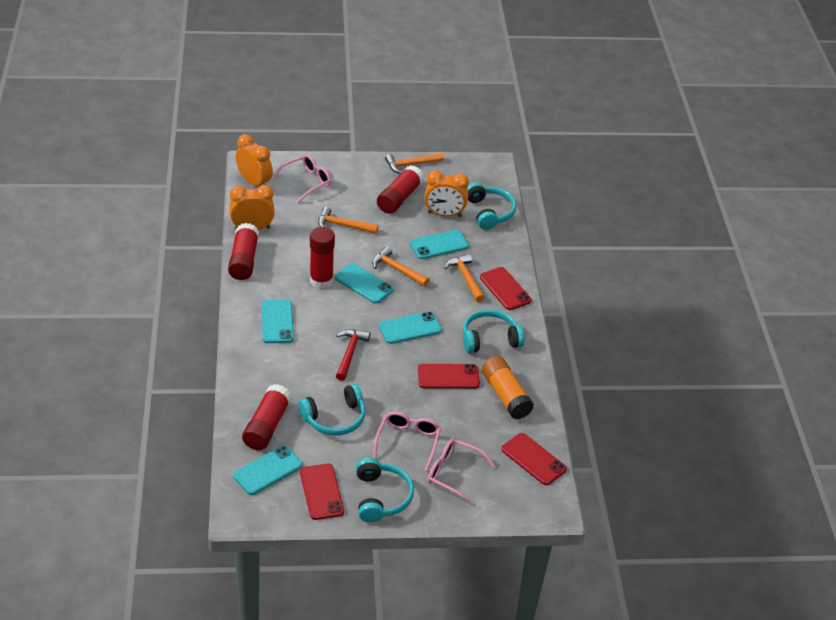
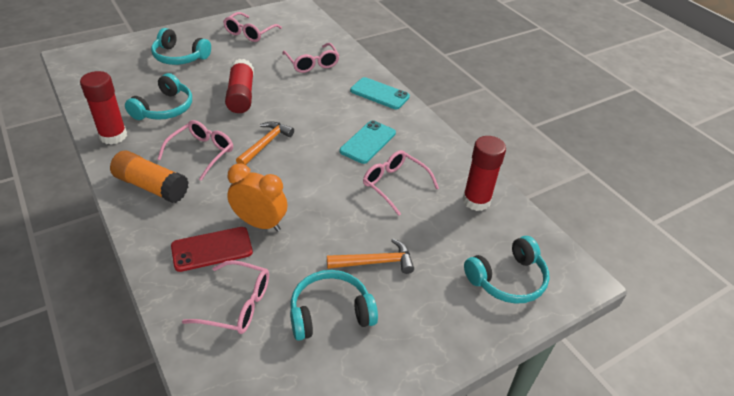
orange clock: [229,185,275,230] [236,134,273,186] [424,170,469,217] = 3 -> [227,164,288,232] = 1
orange hammer: [318,207,379,234] [372,247,429,286] [385,153,444,174] [444,254,485,302] = 4 -> [236,121,294,165] [327,239,414,274] = 2
pink glasses: [272,154,331,203] [373,412,441,471] [428,439,495,505] = 3 -> [157,120,233,181] [182,260,269,334] [223,12,282,42] [282,43,340,73] [363,150,439,216] = 5
red glue stick: [228,223,259,280] [242,384,292,450] [310,227,335,289] [377,165,424,214] = 4 -> [80,71,127,145] [225,59,254,113] [462,136,506,211] = 3
red hammer: [336,330,370,381] = 1 -> none = 0
red phone: [300,464,344,520] [418,364,480,389] [480,267,531,310] [501,433,567,485] = 4 -> [171,227,253,272] = 1
turquoise phone: [233,445,303,495] [261,300,294,343] [335,263,394,304] [379,312,442,344] [410,230,469,259] = 5 -> [340,120,396,164] [350,77,410,109] = 2

